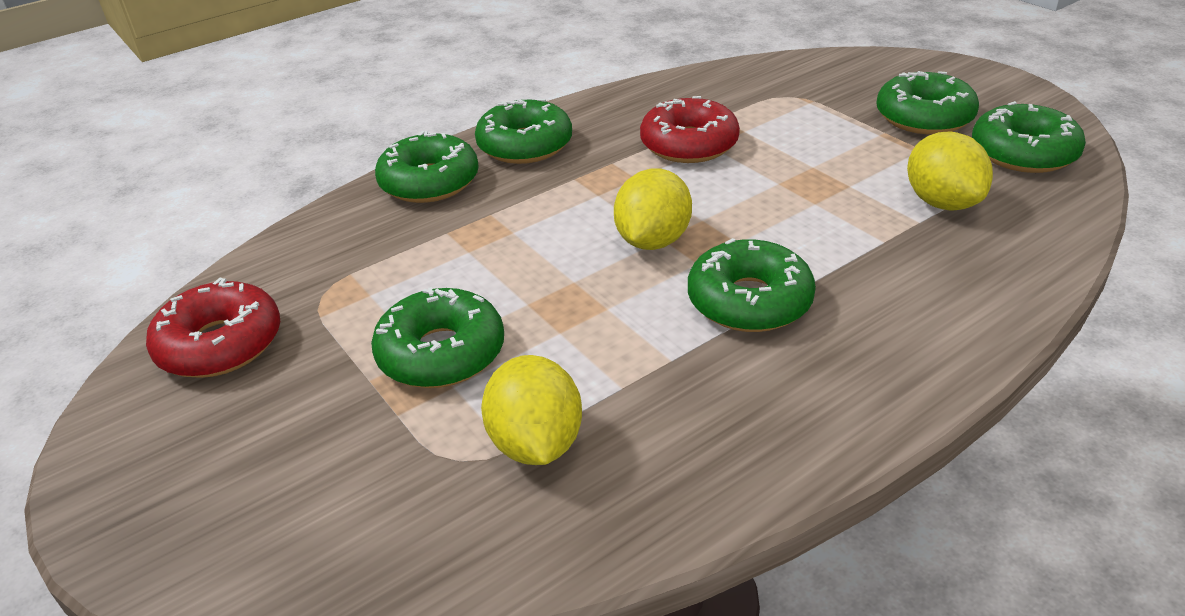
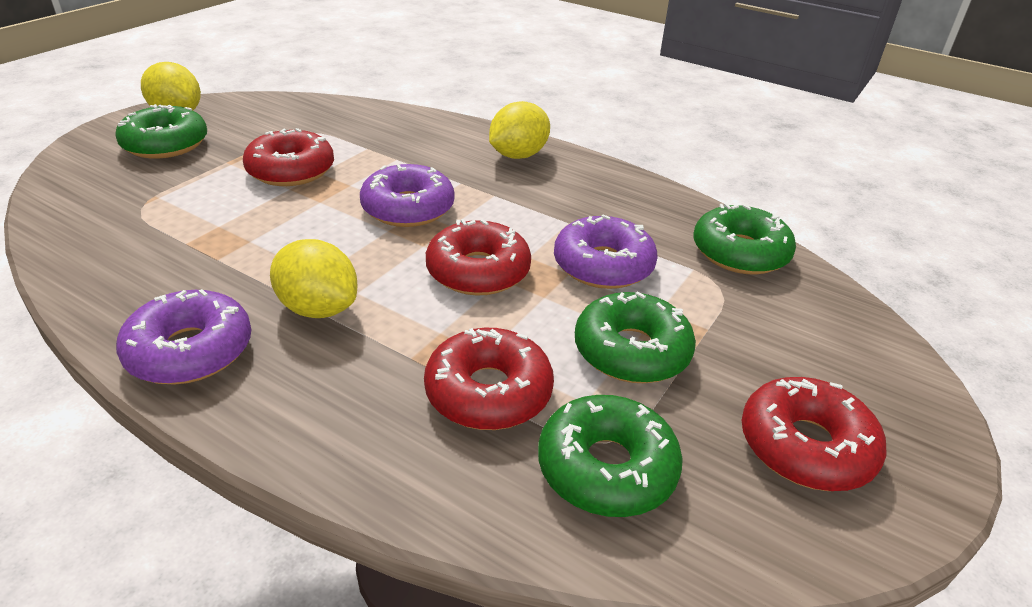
green donut: [371,287,504,388] [375,131,479,203] [475,99,572,164] [688,238,816,332] [876,71,979,134] [972,101,1086,173] = 6 -> [115,104,207,159] [538,395,683,517] [575,291,696,383] [694,203,796,274] = 4
purple donut: none = 0 -> [116,289,251,384] [360,164,455,227] [554,215,658,289] = 3
red donut: [146,278,280,378] [640,96,740,163] = 2 -> [243,128,334,186] [424,328,554,430] [426,219,531,296] [742,377,886,491] = 4

